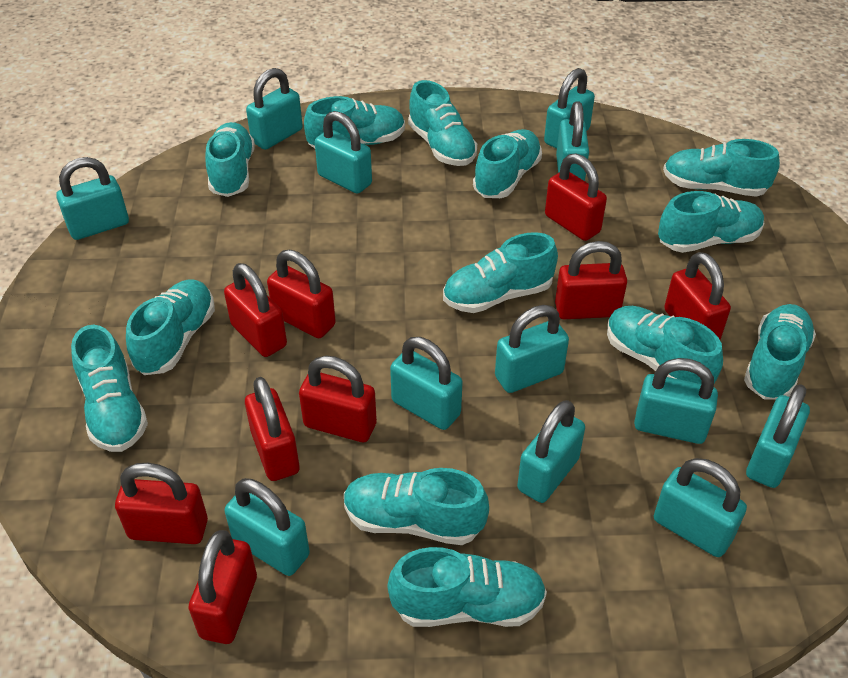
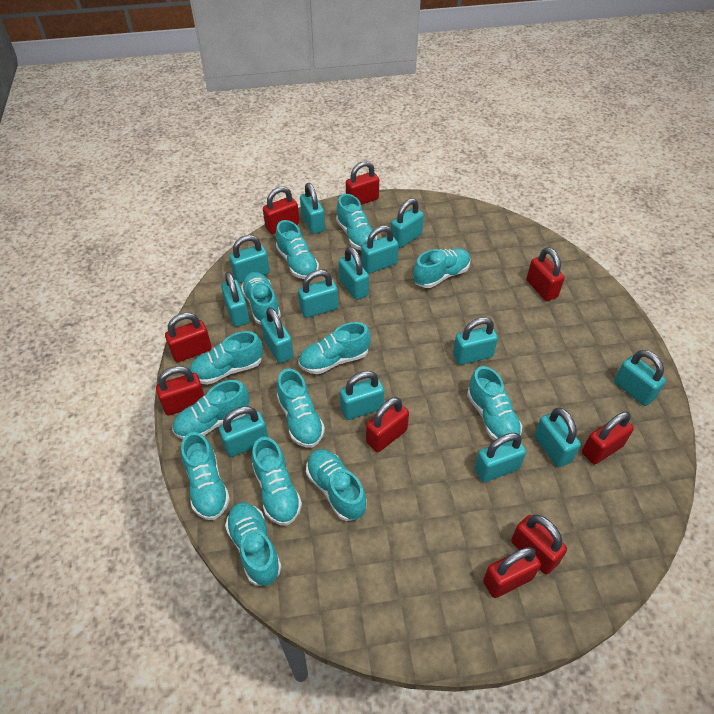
turquoise padlock: [56,157,129,240] [224,478,310,576] [246,68,303,150] [315,111,372,194] [390,337,463,430] [495,305,569,393] [517,400,585,503] [544,68,595,149] [556,101,589,181] [634,358,718,444] [654,458,747,557] [746,384,810,488] = 12 -> [219,406,268,457] [221,272,250,327] [229,235,270,283] [261,307,294,363] [298,270,338,318] [300,183,325,234] [339,247,369,300] [340,371,384,420] [361,225,399,274] [391,198,424,248] [453,317,498,365] [474,433,526,482] [534,408,581,467] [614,350,666,406] = 14

